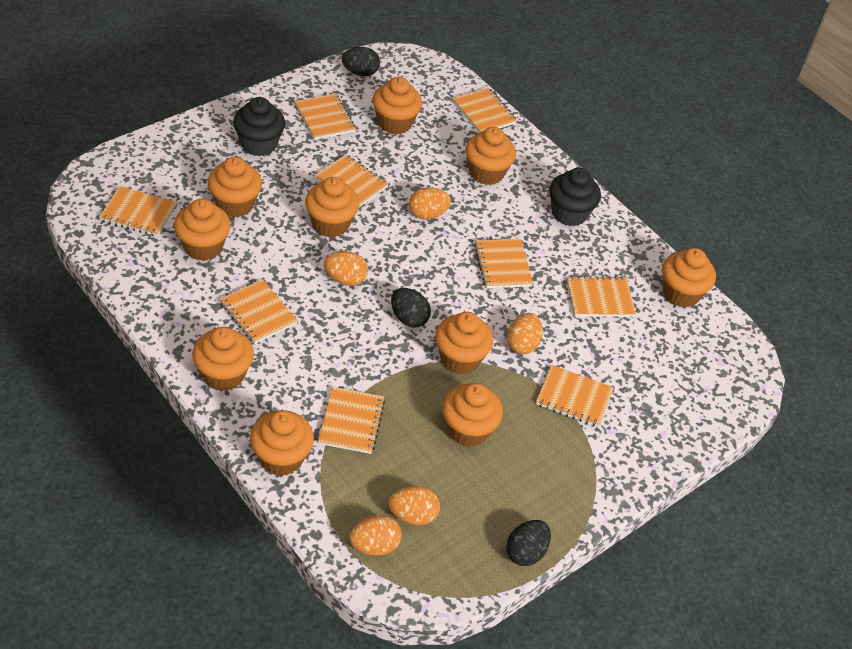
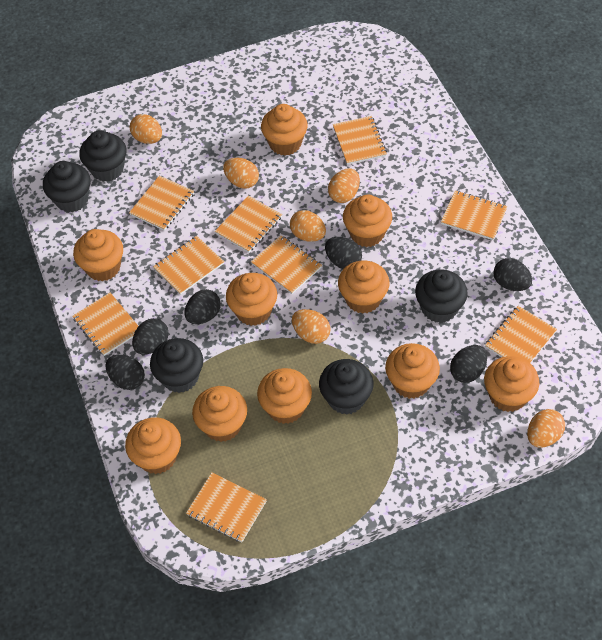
black cupcake: [233,97,285,156] [549,168,601,226] = 2 -> [43,161,91,213] [79,130,126,182] [150,338,203,393] [319,359,374,415] [415,270,468,323] = 5
black egg: [342,47,380,76] [391,288,431,328] [506,520,551,566] = 3 -> [106,355,145,390] [132,318,169,355] [185,289,221,324] [325,237,362,269] [450,345,487,383] [493,258,532,291] = 6
orange egg: [324,251,368,286] [349,515,402,556] [388,486,440,526] [409,187,451,220] [507,313,543,354] = 5 -> [130,114,162,144] [223,158,259,189] [290,210,326,242] [292,309,331,344] [328,168,360,203] [527,409,565,448] = 6

